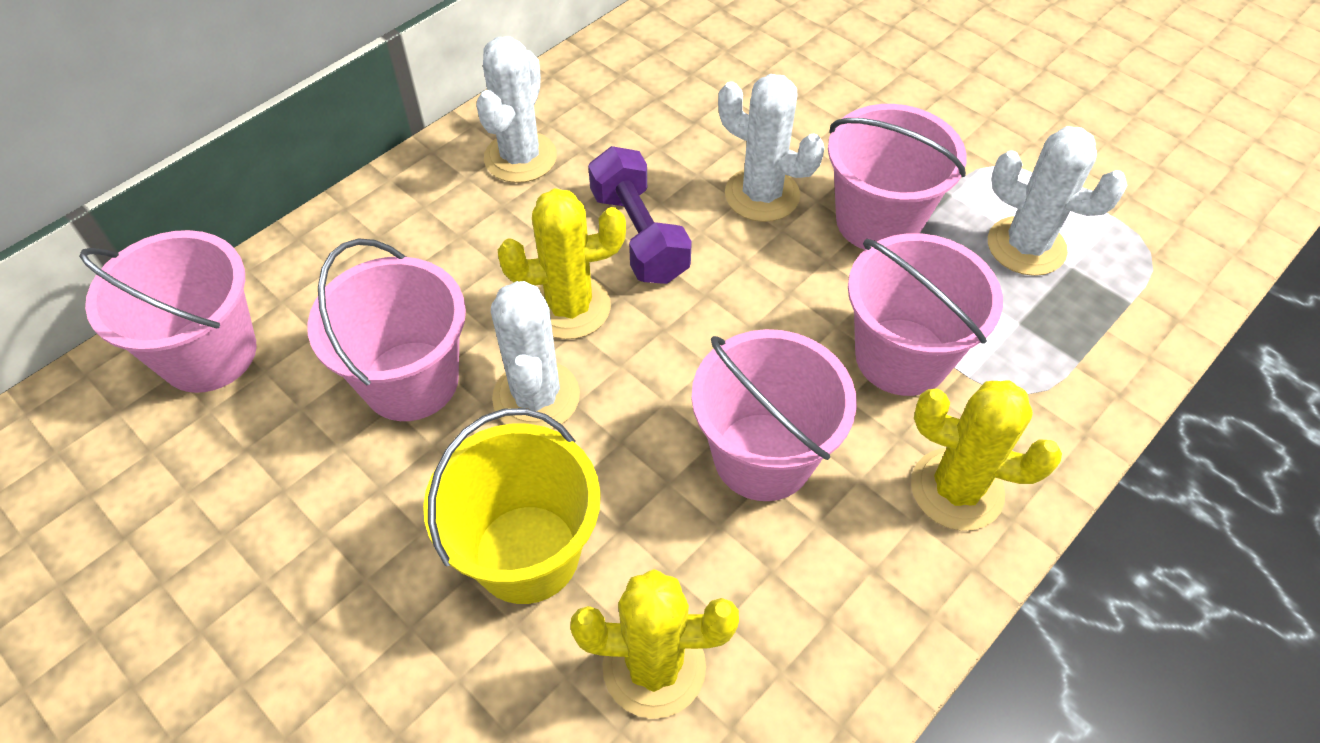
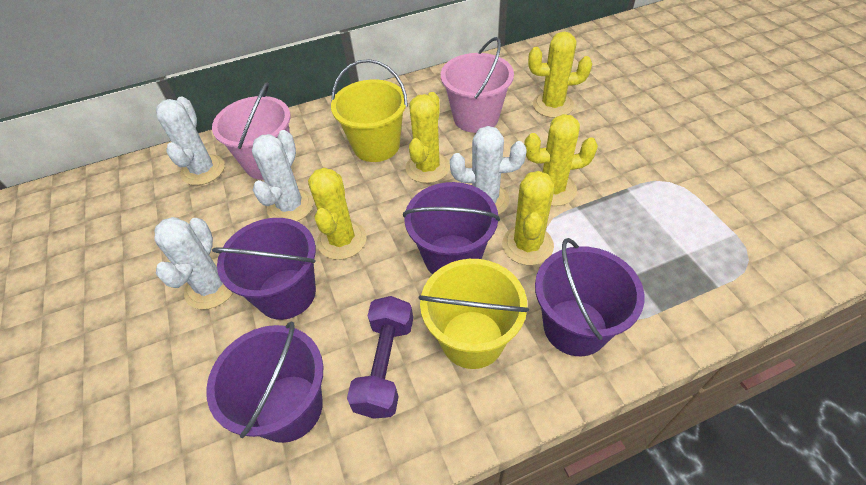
pink bucket: [79,230,257,393] [307,238,466,421] [691,329,857,501] [828,104,967,250] [848,233,1003,396] = 5 -> [212,82,291,180] [441,37,514,133] = 2
purple bucket: none = 0 -> [206,322,323,443] [212,218,316,320] [403,182,500,275] [535,238,645,356] = 4
yellow bucket: [423,408,601,604] = 1 -> [331,59,408,162] [418,259,529,369] = 2
yellow cactus: [498,188,626,339] [570,569,739,719] [911,380,1062,531] = 3 -> [308,168,367,260] [406,92,450,183] [502,171,555,265] [524,114,598,206] [528,31,592,118] = 5

